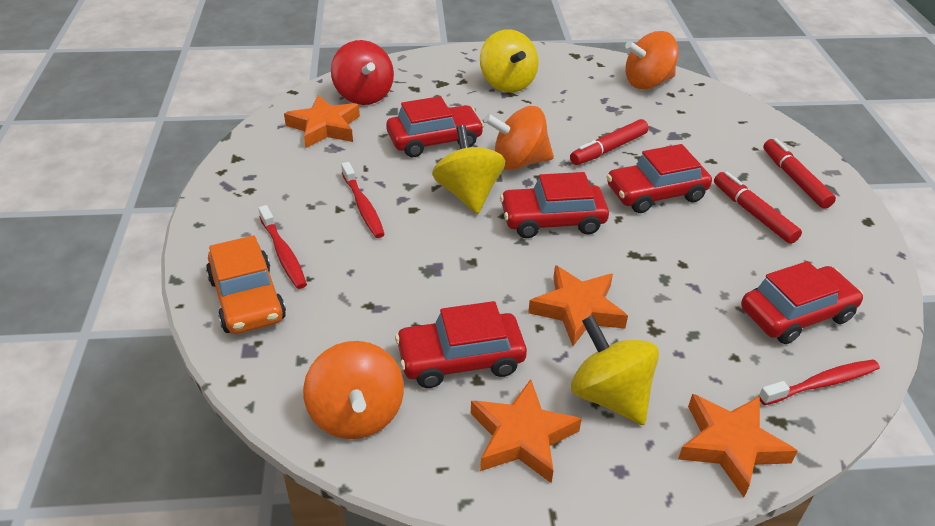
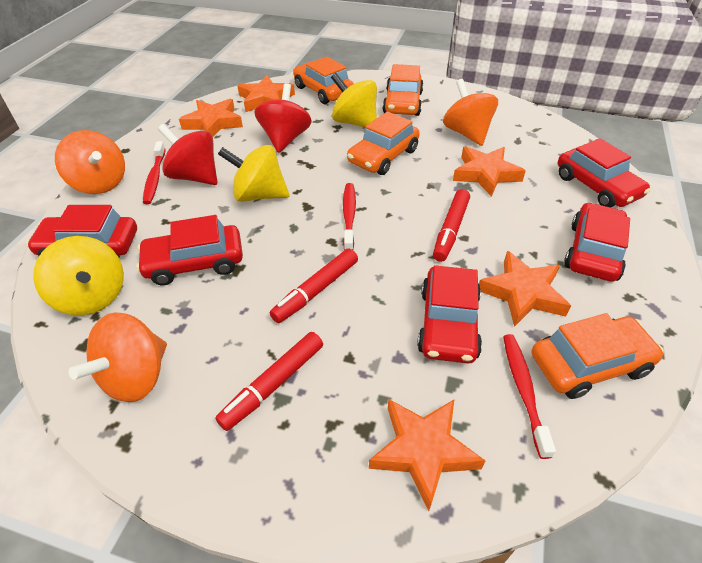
orange car: [206,235,286,334] = 1 -> [293,56,354,104] [347,111,420,175] [383,64,424,116] [532,313,664,399] = 4
orange star: [284,95,360,148] [471,379,582,483] [528,265,628,346] [678,394,798,497] = 4 -> [179,99,243,137] [237,75,295,112] [369,399,486,511] [453,147,526,197] [479,251,571,327] = 5
red spinning top: [331,40,394,105] = 1 -> [158,124,217,185] [254,83,312,153] = 2

